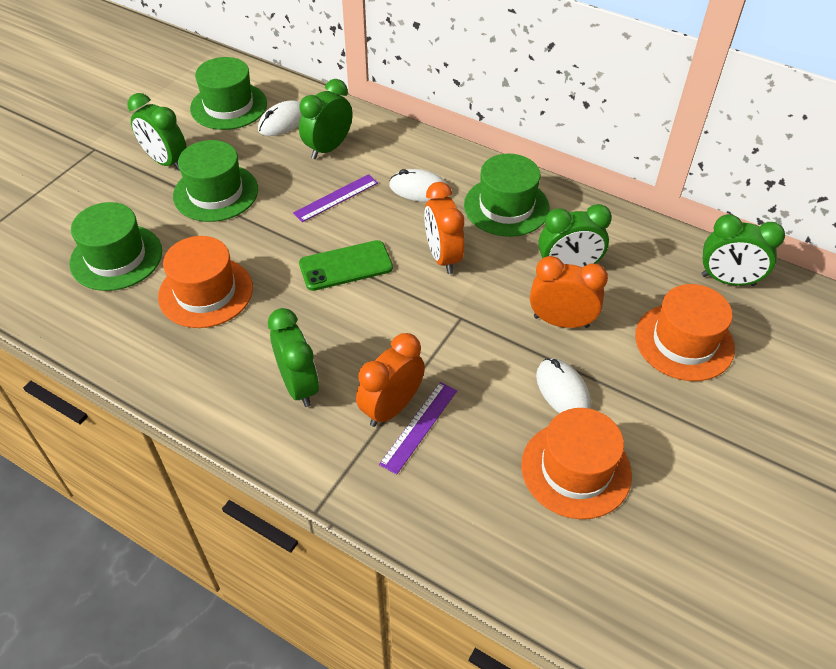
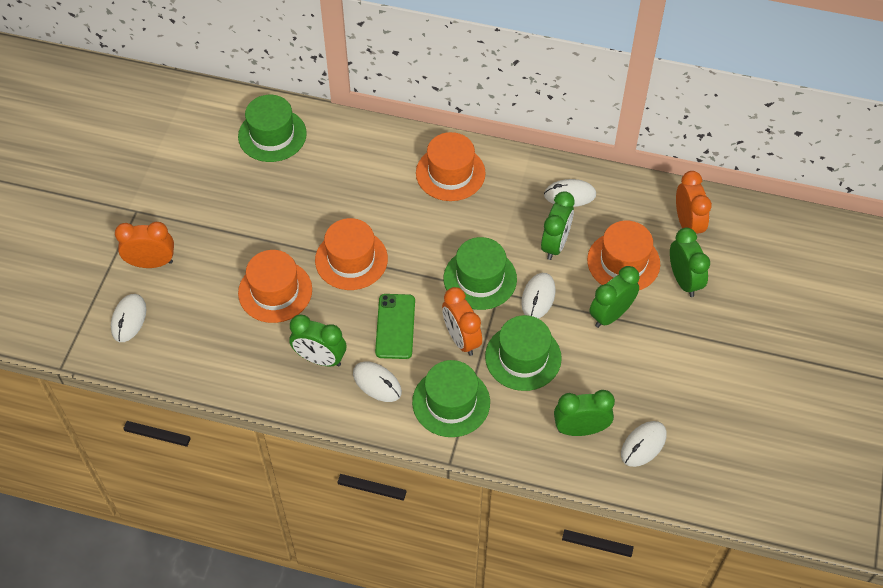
orange hat: [158,236,253,328] [521,408,632,519] [635,284,735,381] = 3 -> [238,250,312,323] [315,218,388,290] [416,132,486,201] [587,221,660,290] = 4
purple ruler: [293,174,378,222] [379,382,457,475] = 2 -> none = 0
white mouse: [258,100,302,136] [389,169,448,202] [536,358,591,413] = 3 -> [111,294,146,342] [353,362,402,402] [521,273,556,318] [544,179,596,207] [621,421,666,467] = 5

